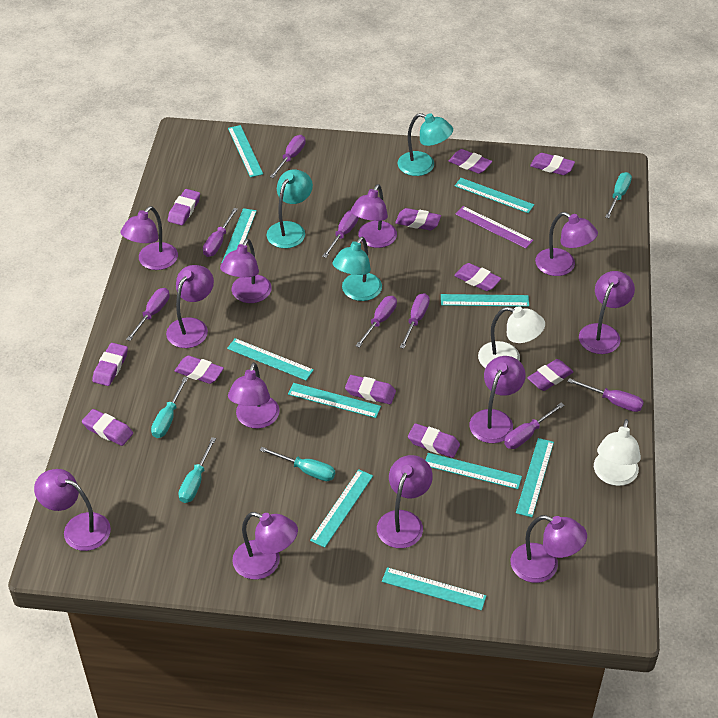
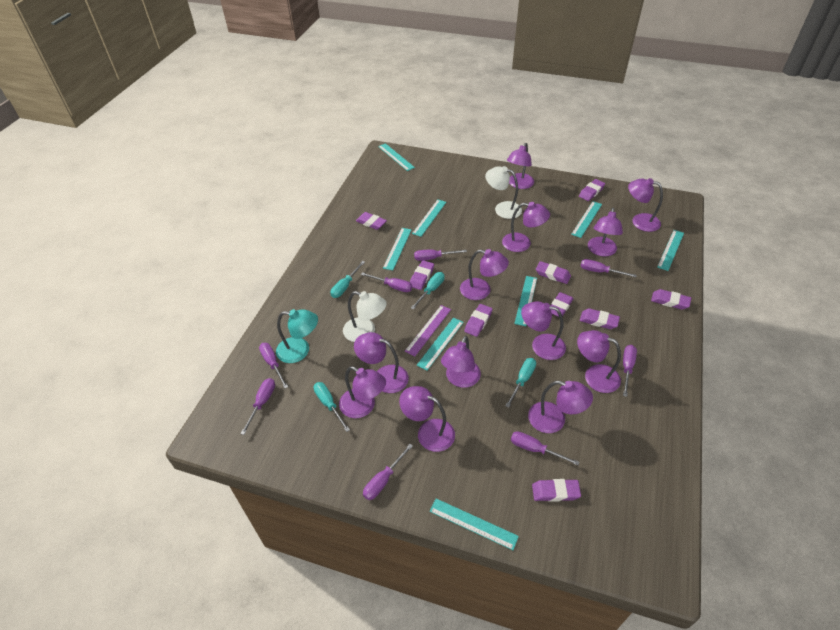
purple eraser: [82,409,133,446] [92,343,128,386] [168,189,200,225] [175,355,224,384] [345,375,396,404] [395,208,441,230] [408,423,460,458] [449,149,492,174] [454,263,501,291] [527,359,573,391] [530,153,575,175] = 11 -> [356,212,387,230] [410,260,434,290] [464,304,493,337] [532,479,581,502] [536,261,571,284] [551,292,574,317] [579,179,605,201] [580,308,620,329] [651,289,691,310] = 9
turquoise lamp: [266,169,313,248] [332,237,382,301] [398,113,453,176] = 3 -> [276,309,318,363] = 1
turquoise ruler: [221,208,257,264] [227,338,314,380] [228,125,263,177] [288,383,381,418] [310,469,373,548] [382,567,486,611] [425,453,522,489] [441,294,529,307] [455,178,534,213] [516,438,554,517] = 10 -> [378,143,415,171] [383,228,412,270] [412,200,446,237] [417,318,464,371] [430,499,519,550] [514,276,537,326] [571,201,602,238] [657,230,684,271] = 8

